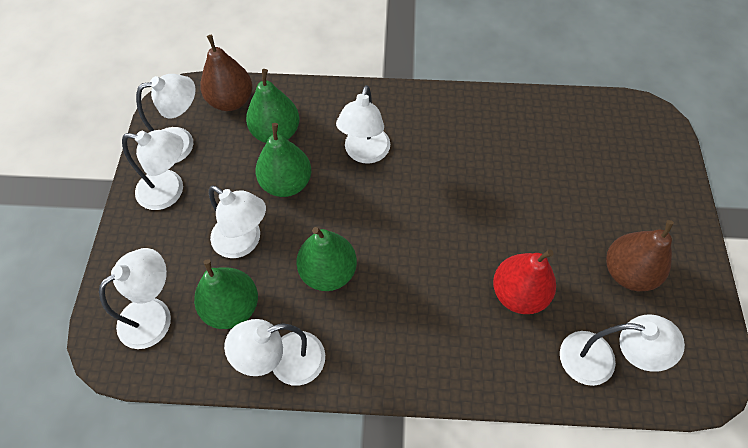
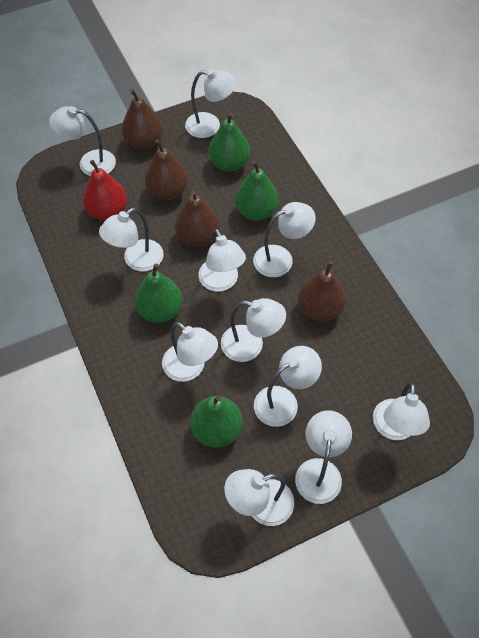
brown pear: [200,35,253,111] [606,220,674,291] = 2 -> [122,89,163,150] [145,139,188,200] [175,191,219,247] [298,261,346,322] = 4
white lamp: [99,248,171,349] [122,130,184,210] [136,74,196,163] [209,185,266,258] [224,319,325,386] [336,85,390,164] [560,314,685,386] = 7 -> [49,106,116,176] [99,208,164,272] [162,322,218,382] [185,68,236,138] [198,228,246,292] [221,298,286,362] [224,469,294,526] [253,202,316,277] [254,346,322,427] [295,410,352,504] [373,382,430,440] = 11

